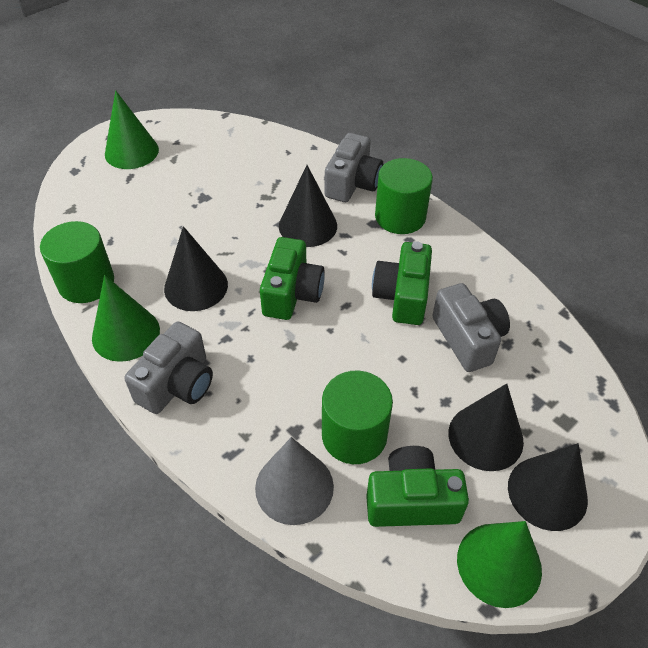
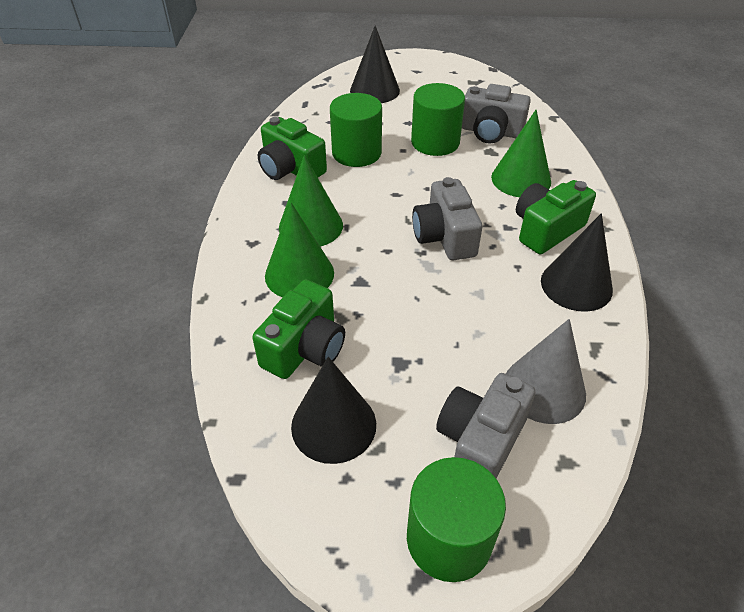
black cone: [164,226,228,311] [279,165,337,247] [448,384,524,471] [508,443,588,531] = 4 -> [291,357,376,464] [350,26,400,103] [541,213,613,312] = 3

